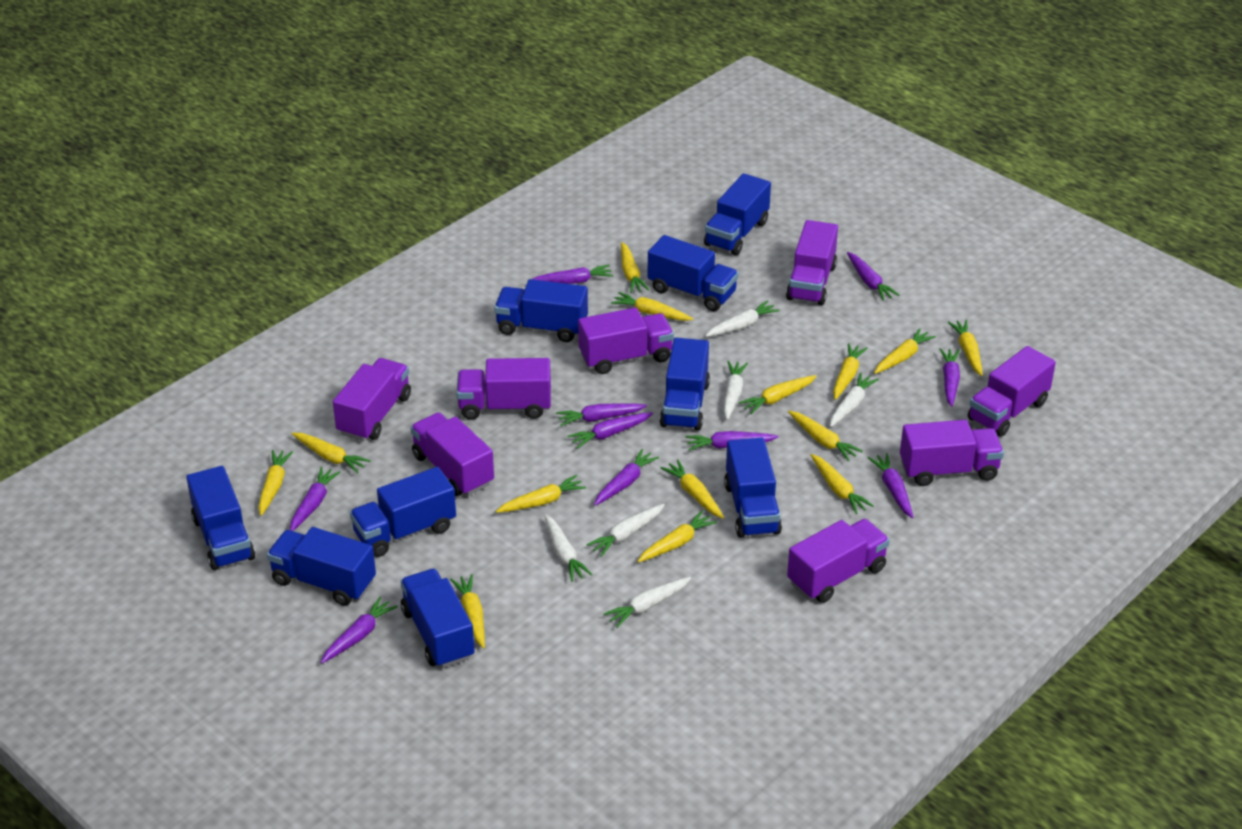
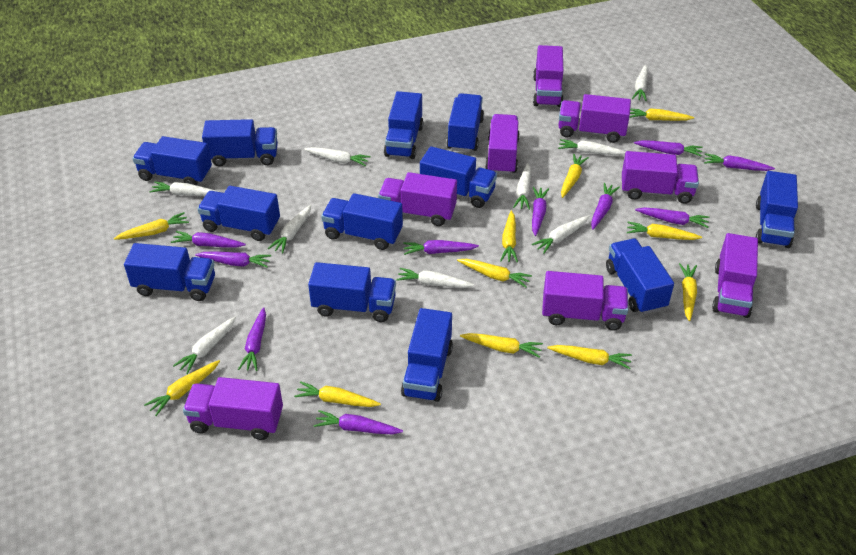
blue truck: [186,466,255,570] [267,527,376,606] [350,467,456,557] [400,569,475,668] [494,279,588,342] [648,235,739,311] [660,338,710,430] [704,173,771,255] [724,438,782,538] = 9 -> [124,243,215,301] [132,136,212,185] [197,186,280,241] [202,119,278,167] [308,262,396,322] [321,193,403,250] [384,91,423,159] [401,308,453,402] [420,146,497,208] [447,93,484,152] [606,239,674,314] [756,171,798,248] = 12
white carrot: [544,514,593,582] [586,504,665,557] [604,577,691,628] [705,300,780,337] [724,361,748,420] [830,372,879,427] = 6 -> [150,182,218,196] [173,317,236,374] [268,205,311,254] [304,147,370,166] [396,268,475,288] [513,163,531,210] [532,215,589,254] [558,139,626,155] [632,65,648,101] = 9
yellow carrot: [258,450,293,516] [291,432,371,474] [450,574,485,649] [496,475,586,513] [611,292,693,321] [621,242,649,293] [637,511,717,562] [661,459,724,519] [739,375,817,414] [788,411,863,461] [811,454,874,514] [833,343,868,400] [874,328,936,374] [948,320,983,376] = 14 -> [114,212,189,240] [144,360,220,416] [294,381,381,407] [457,259,532,287] [460,333,543,358] [500,210,518,262] [547,345,632,369] [561,154,589,198] [627,222,702,240] [629,108,694,121] [679,263,697,321] = 11

